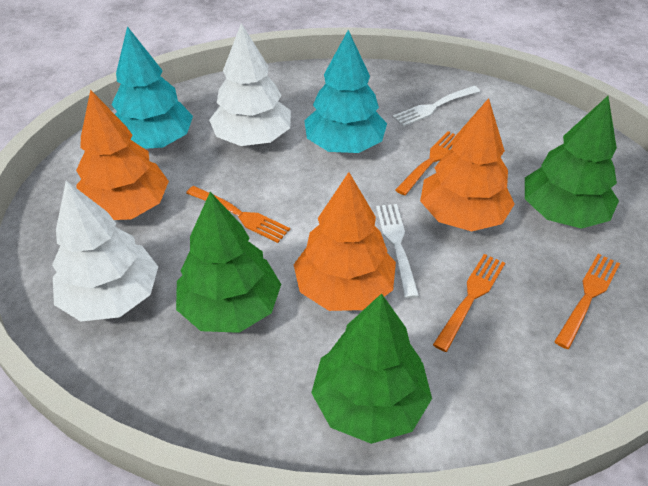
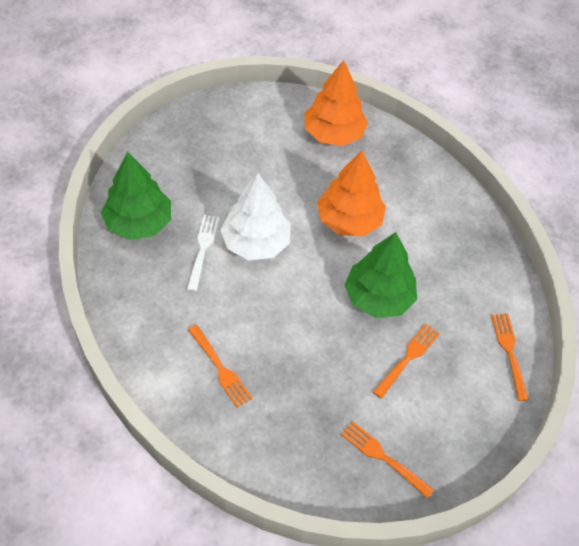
green tree: [176,192,281,333] [311,293,432,444] [525,96,619,229] = 3 -> [101,151,171,240] [345,232,417,318] = 2
orange tree: [76,90,169,220] [294,172,396,311] [420,98,515,232] = 3 -> [305,60,368,146] [317,151,386,237] = 2
turquoise tree: [111,26,193,149] [304,30,387,153] = 2 -> none = 0
white fork: [376,204,419,298] [393,86,480,127] = 2 -> [187,215,220,291] = 1
white tree: [52,181,158,321] [209,23,291,146] = 2 -> [220,173,291,260] = 1

